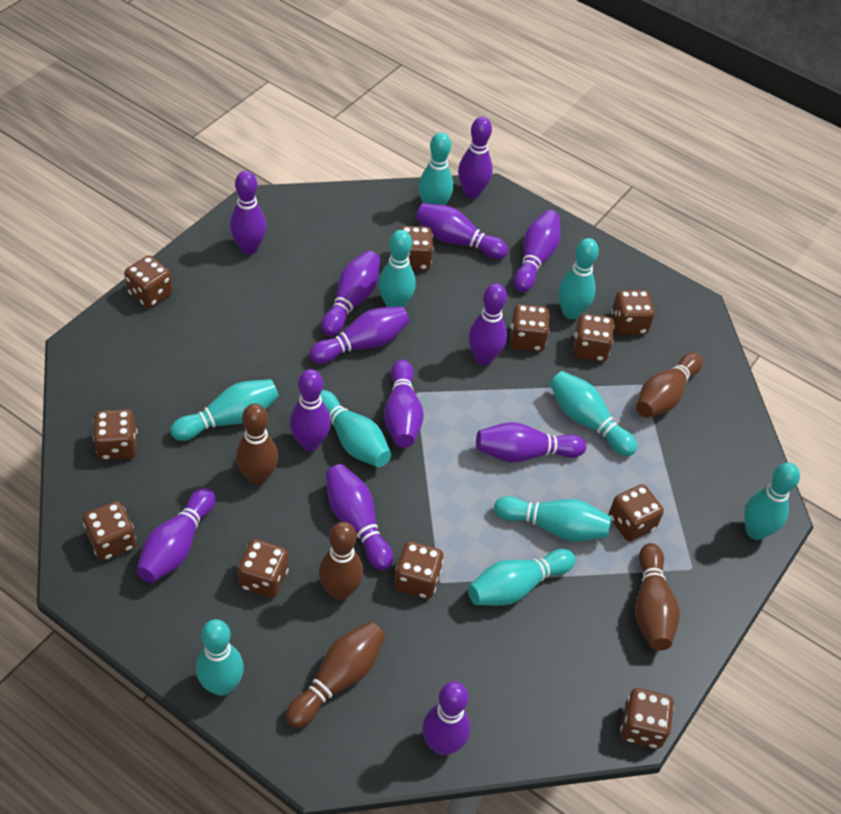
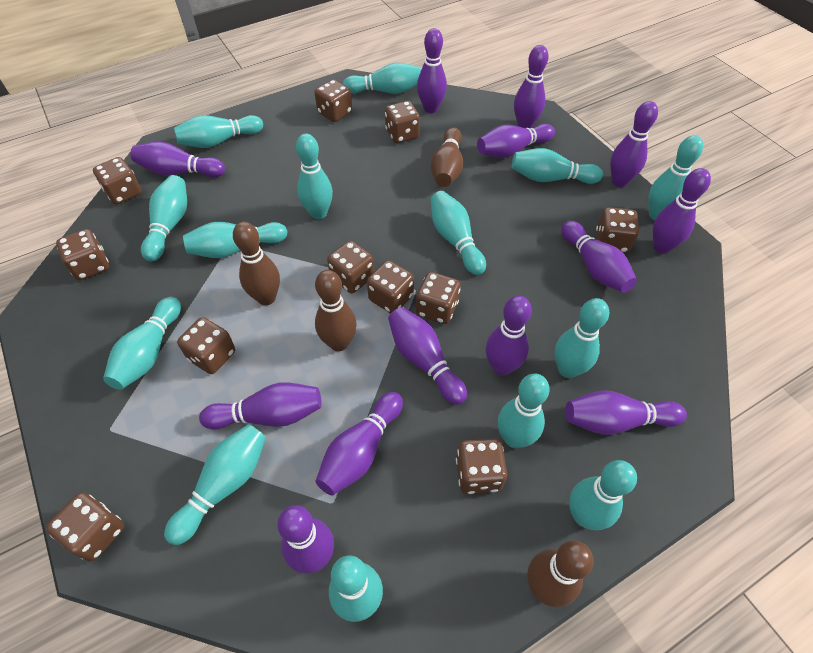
brown bowling pin: [236,403,278,485] [285,621,385,728] [319,522,363,600] [635,543,680,651] [636,352,703,418] = 5 -> [233,222,280,305] [315,270,356,351] [431,127,463,187] [527,540,594,607] = 4
turquoise bowling pin: [170,379,279,441] [196,619,244,696] [320,390,391,467] [378,230,416,308] [419,132,453,205] [468,549,576,606] [494,496,611,541] [550,371,637,456] [558,238,599,319] [744,463,800,540] = 10 -> [103,297,181,390] [141,175,187,262] [164,424,266,545] [174,115,263,148] [183,222,288,258] [296,134,333,219] [329,555,383,622] [343,63,421,94] [430,191,486,275] [498,373,550,448] [512,148,603,184] [554,298,609,378] [569,460,637,530] [648,135,703,220] = 14

